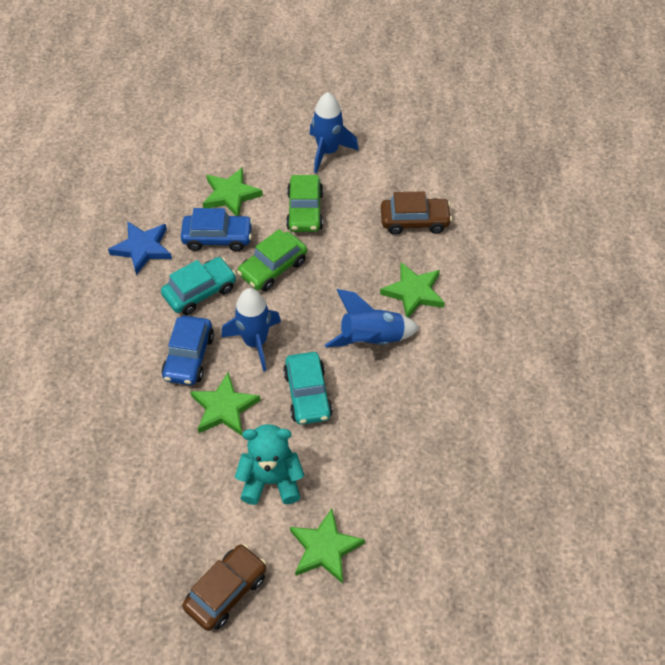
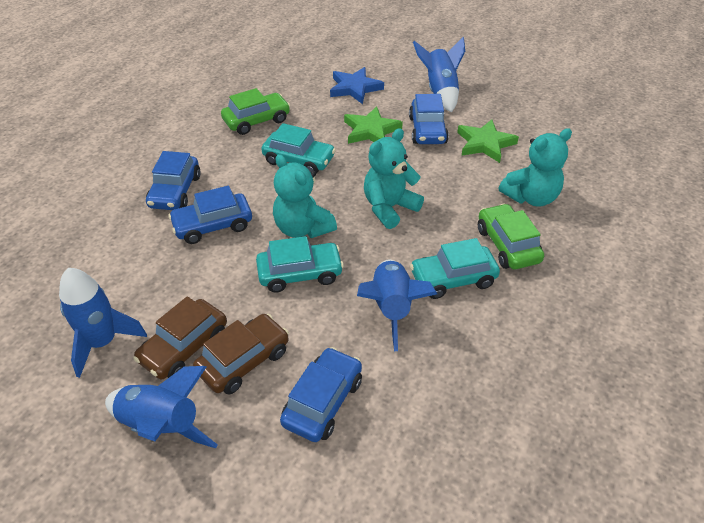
blue car: [161,316,214,385] [181,208,253,251] = 2 -> [146,151,201,210] [168,186,252,244] [280,347,362,442] [409,94,449,144] = 4
blue rocket: [221,288,281,372] [309,92,359,173] [325,289,420,347] = 3 -> [59,268,147,378] [105,366,218,448] [357,260,437,351] [413,37,465,112] = 4
green star: [190,372,261,436] [203,167,263,216] [290,508,365,584] [380,262,445,318] = 4 -> [344,106,403,144] [457,119,519,163] = 2
turquoise car: [161,257,236,315] [283,352,333,425] = 2 -> [256,236,344,292] [261,123,336,174] [410,238,500,299] = 3
turquoise teddy bear: [235,424,304,505] = 1 -> [273,154,337,238] [364,128,424,229] [499,128,572,207] = 3

